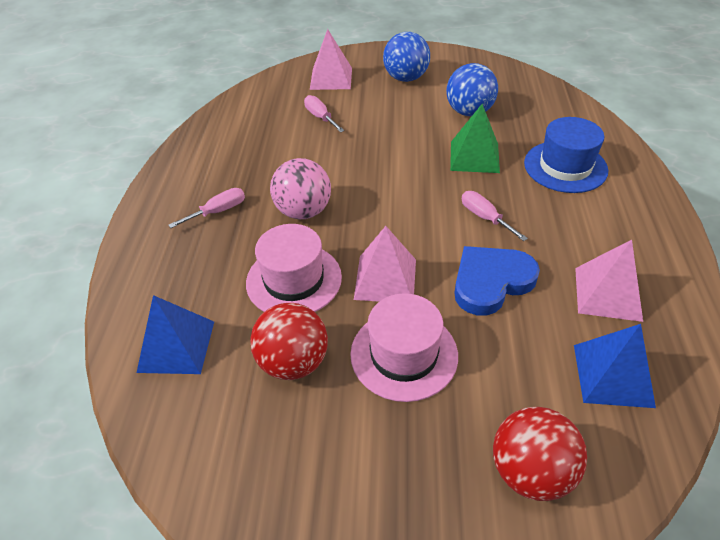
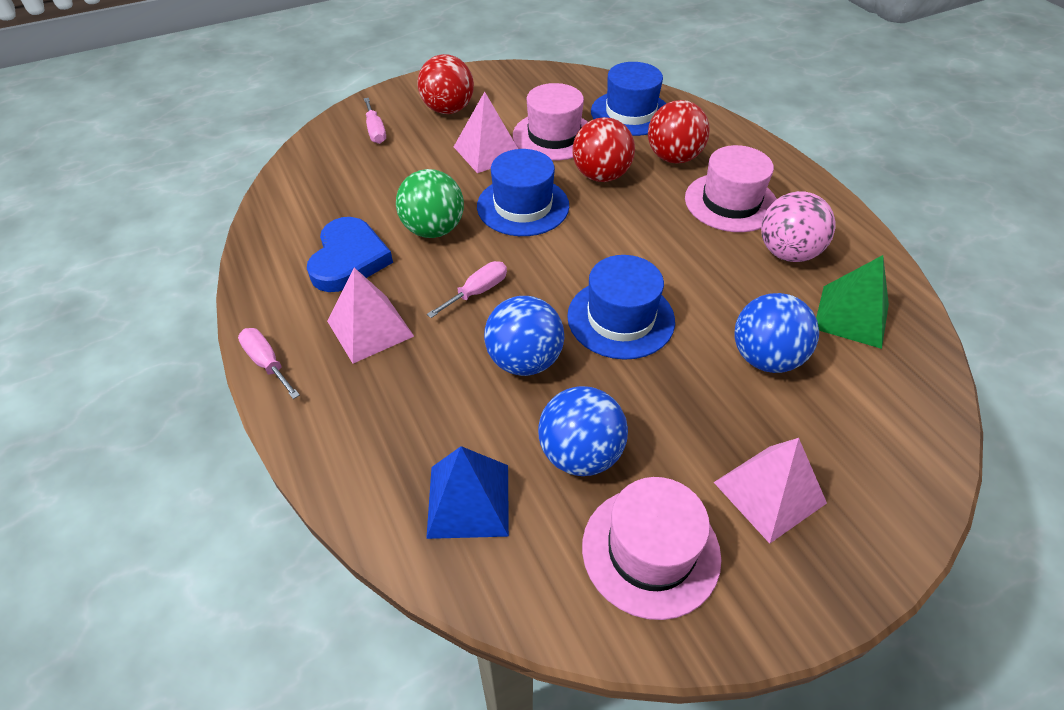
blue ball: [383,32,430,82] [446,63,498,116] = 2 -> [484,296,564,376] [538,386,628,476] [734,293,819,373] = 3
blue hat: [524,117,608,193] = 1 -> [477,149,569,236] [567,255,675,360] [591,62,666,136] = 3
blue pyramid: [137,295,214,374] [574,324,656,408] = 2 -> [426,446,509,539] = 1
green ball: none = 0 -> [396,169,464,238] = 1
pink hat: [246,224,342,312] [350,293,458,402] = 2 -> [513,83,588,160] [582,477,721,620] [685,145,777,232] = 3
red ball: [250,303,328,380] [493,407,587,501] = 2 -> [418,54,474,114] [572,117,635,182] [648,100,710,164] = 3

